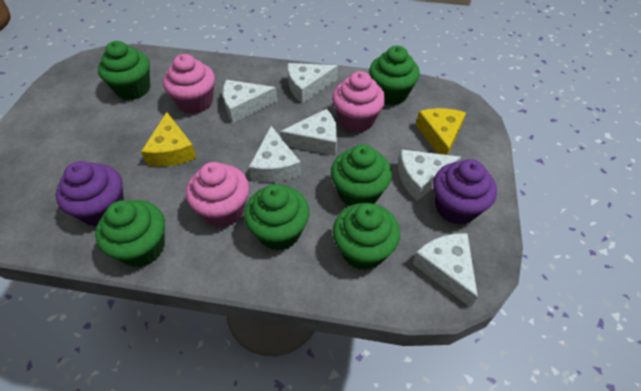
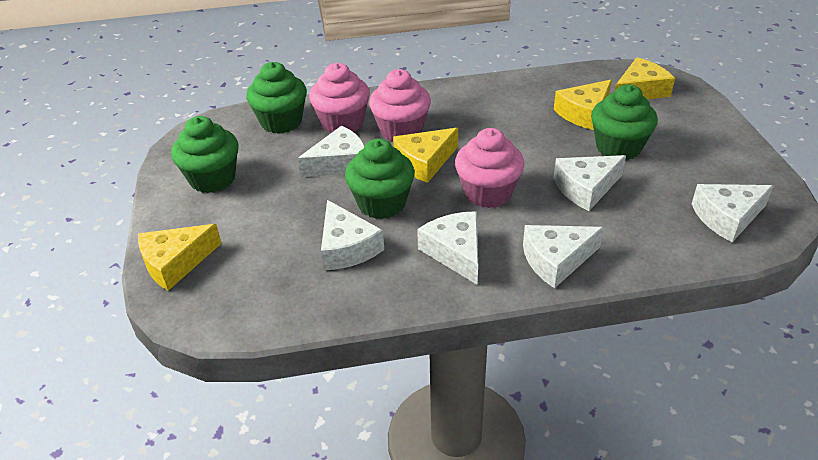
green cupcake: [95,200,165,267] [98,41,150,100] [244,184,310,251] [331,145,392,206] [333,203,400,270] [369,46,420,105] = 6 -> [171,116,239,193] [246,62,307,133] [345,139,415,219] [591,84,658,160] = 4
purple cupcake: [56,161,124,227] [433,159,497,225] = 2 -> none = 0
yellow cheese: [141,112,197,166] [416,108,466,155] = 2 -> [138,224,222,291] [393,128,458,183] [554,80,612,130] [615,57,675,99] = 4

